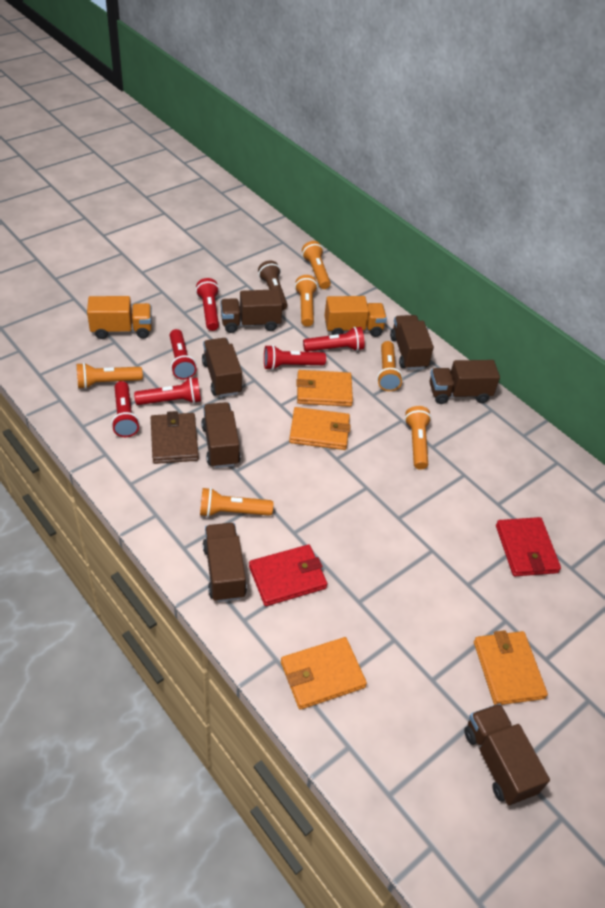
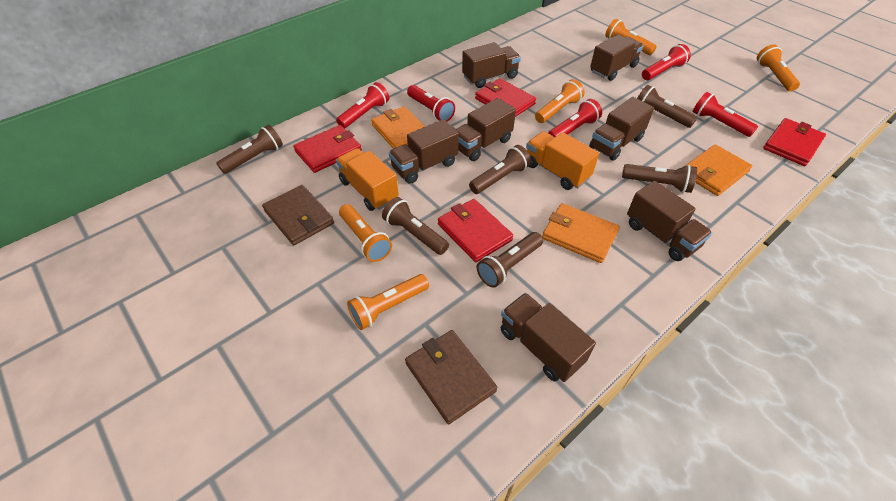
brown flashlight: [258,260,288,311] = 1 -> [216,125,283,174] [382,197,449,255] [469,145,531,194] [477,232,543,288] [622,164,697,193] [637,85,698,128] = 6
brown wallet: [151,411,199,464] = 1 -> [262,185,334,245] [405,330,497,424] = 2
orange flashlight: [77,363,143,389] [200,487,273,517] [295,275,318,327] [302,241,331,289] [377,341,403,391] [405,406,431,470] = 6 -> [339,204,392,262] [347,274,429,330] [535,79,585,123] [605,18,657,55] [757,44,800,92] = 5
orange wallet: [281,637,367,710] [289,407,351,450] [296,370,353,407] [474,630,548,705] = 4 -> [371,106,425,149] [542,203,620,263] [684,144,752,196] = 3
red flashlight: [111,381,140,437] [134,377,201,405] [169,329,196,380] [196,278,219,331] [264,345,326,370] [303,327,364,352] = 6 -> [336,82,389,128] [407,85,455,122] [548,99,602,137] [642,44,691,80] [693,92,758,137] = 5
red wallet: [249,545,327,606] [496,517,561,576] = 2 -> [293,125,362,173] [438,199,513,262] [475,78,536,117] [763,118,826,166] = 4

